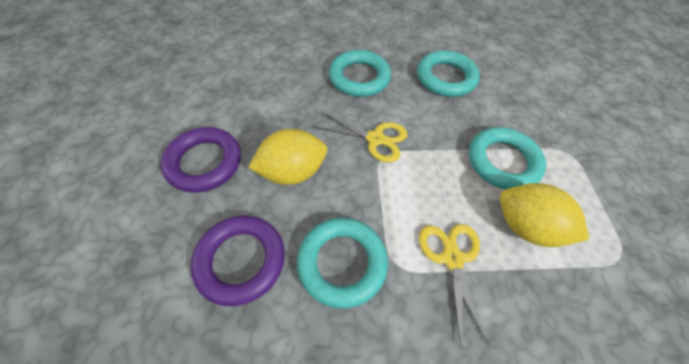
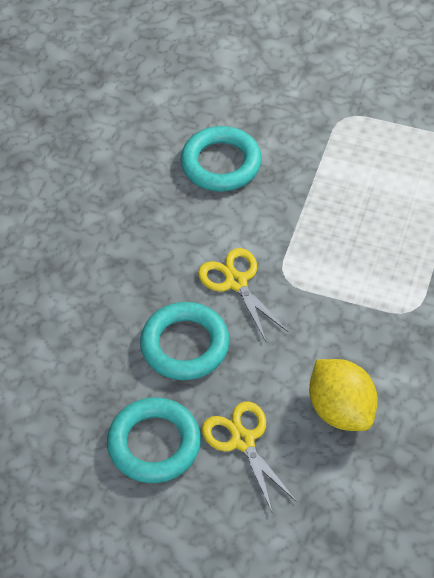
purple ring: [161,127,241,193] [191,215,285,306] = 2 -> none = 0
turquoise ring: [297,218,388,309] [329,50,391,97] [417,50,480,97] [469,127,546,190] = 4 -> [107,397,201,483] [140,302,230,380] [181,126,262,192] = 3
yellow lemon: [248,129,327,185] [500,183,589,247] = 2 -> [309,359,378,431] = 1

